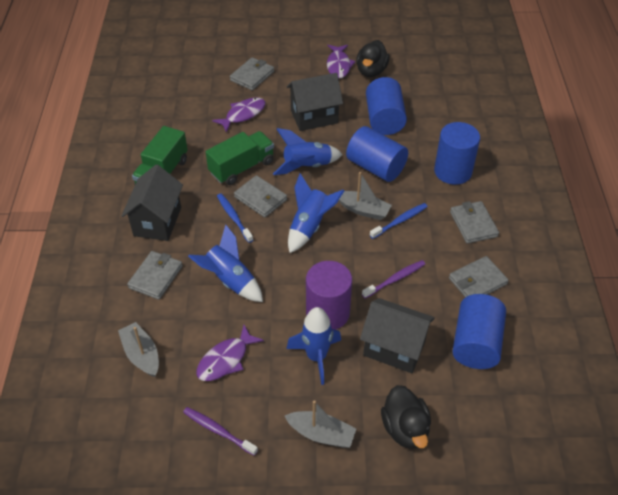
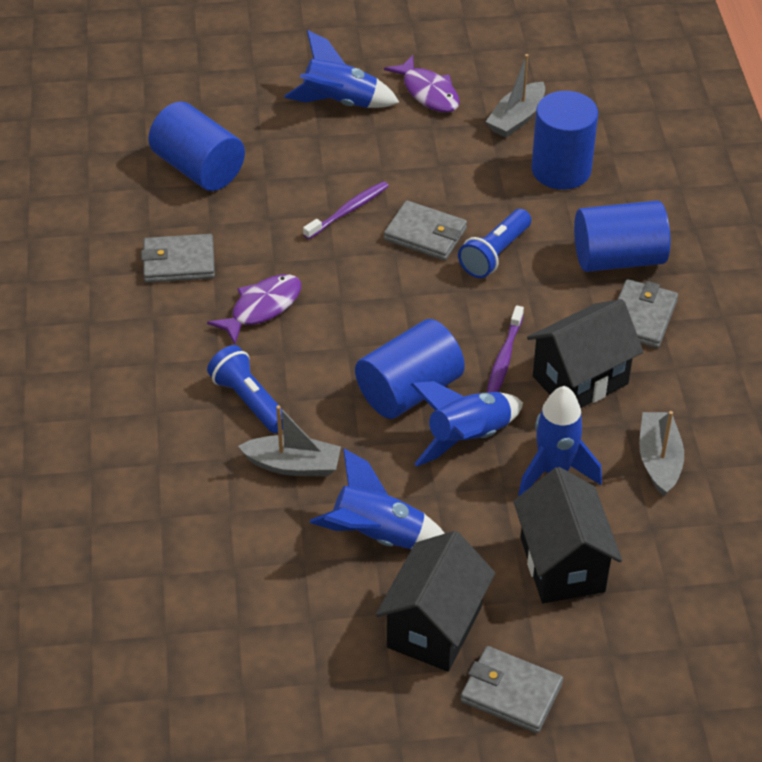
black duck: [356,40,390,77] [381,385,431,449] = 2 -> none = 0
blue flashlight: none = 0 -> [207,345,283,433] [458,209,531,278] = 2
blue toothbrush: [217,193,253,243] [370,203,428,239] = 2 -> none = 0
green truck: [132,126,188,185] [206,131,274,185] = 2 -> none = 0
grey wallet: [127,251,183,300] [230,57,274,91] [234,175,287,217] [449,256,509,297] [450,201,499,243] = 5 -> [141,234,215,283] [384,201,467,260] [461,646,563,733] [618,279,678,348] = 4
purple cylinder: [306,261,352,330] = 1 -> none = 0
purple fish: [196,325,264,381] [212,97,265,133] [327,45,356,78] = 3 -> [207,274,301,345] [384,55,460,113] = 2

